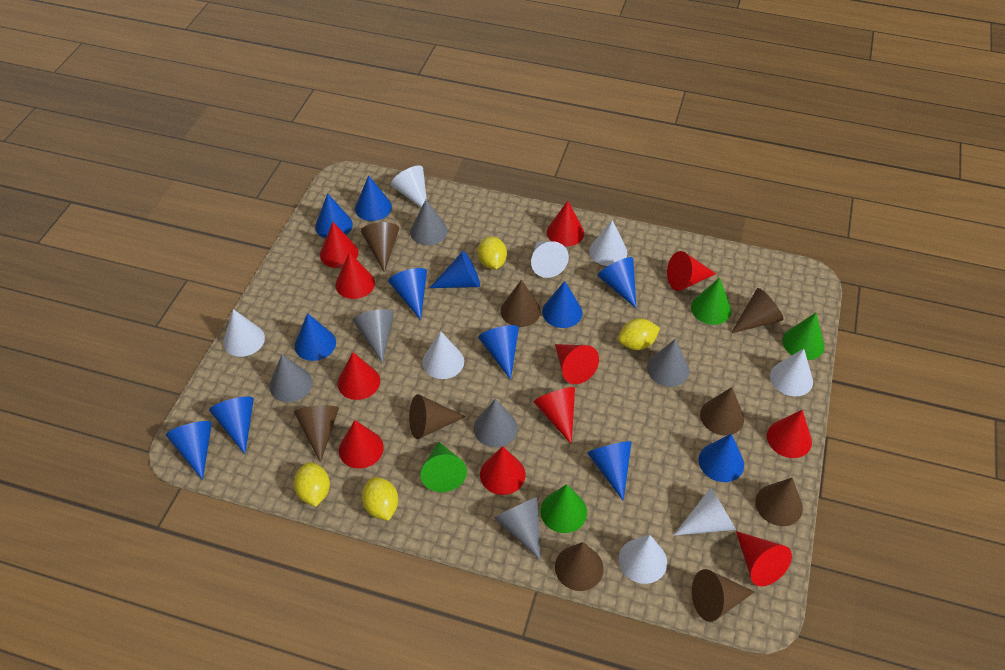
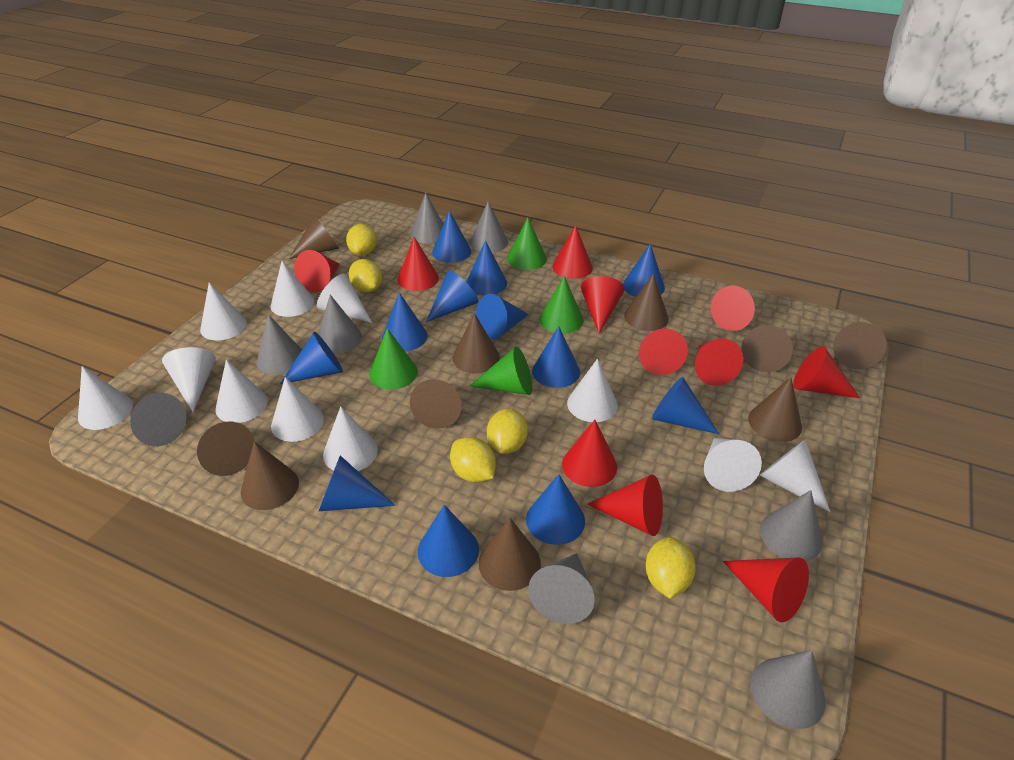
brown cone: [294,405,339,463] [361,222,399,273] [409,394,466,439] [501,280,541,327] [555,542,604,591] [692,569,754,622] [700,387,744,435] [731,288,784,333] [755,478,803,526] = 9 -> [197,422,255,476] [241,441,299,510] [289,216,339,259] [410,379,462,429] [453,313,500,374] [479,518,541,591] [624,274,669,331] [741,325,793,372] [748,377,802,442] [833,322,887,369] = 10
grey cone: [269,355,312,402] [353,309,394,363] [410,200,448,245] [474,399,518,447] [494,497,541,560] [647,339,689,387] = 6 -> [130,393,186,446] [256,314,302,375] [318,295,362,354] [410,193,443,244] [470,201,508,253] [528,553,595,624] [751,650,825,729] [760,490,823,561] = 8
white cone: [223,309,265,357] [391,166,427,208] [422,332,464,379] [531,241,569,278] [589,220,628,266] [619,535,667,584] [674,487,736,535] [770,349,813,396] = 8 -> [78,366,133,430] [162,347,216,412] [200,282,247,340] [215,359,268,423] [270,261,314,317] [271,377,324,442] [317,274,372,323] [323,406,378,471] [567,359,618,422] [704,438,762,492] [759,440,830,512] = 11
yellow lemon: [294,462,330,507] [362,477,398,521] [478,237,507,269] [618,318,660,350] = 4 -> [346,224,377,256] [349,259,382,292] [450,437,496,482] [487,409,528,454] [645,537,696,598] = 5

